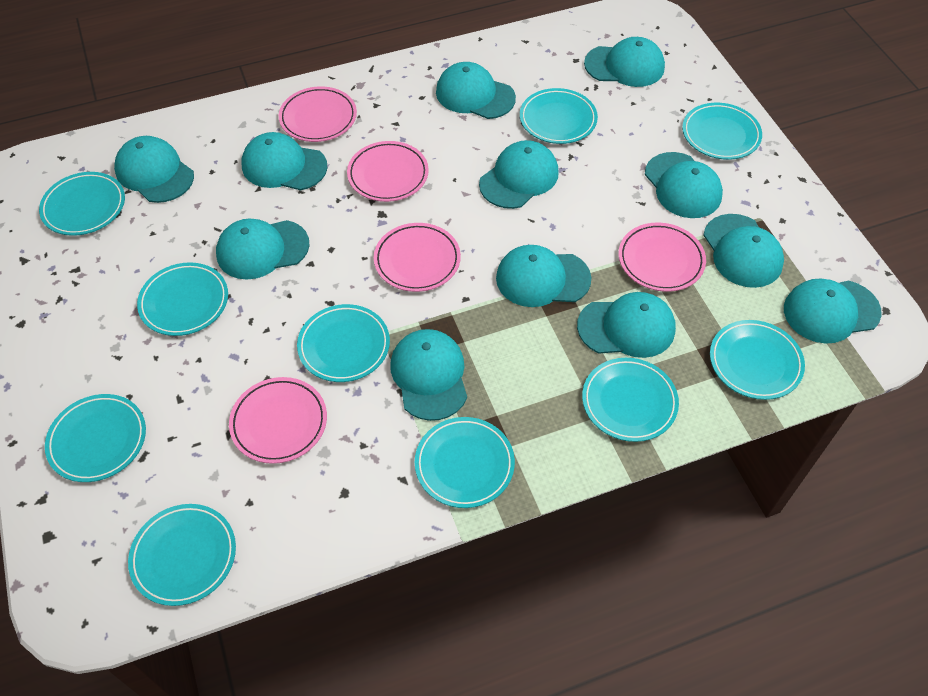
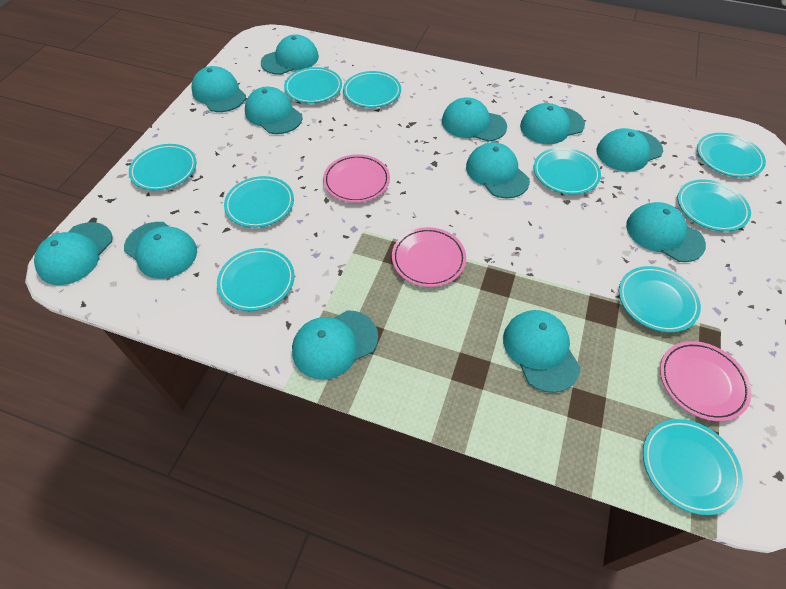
pink plate: [229,377,327,464] [279,86,357,142] [347,141,429,202] [374,223,461,292] [619,222,706,292] = 5 -> [323,154,390,203] [392,227,466,287] [660,341,752,421] = 3

